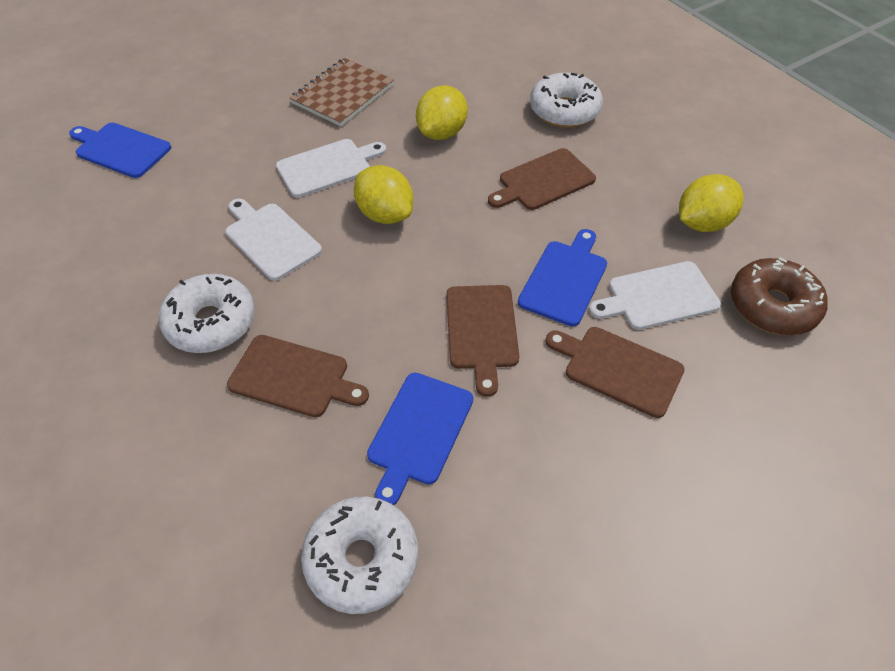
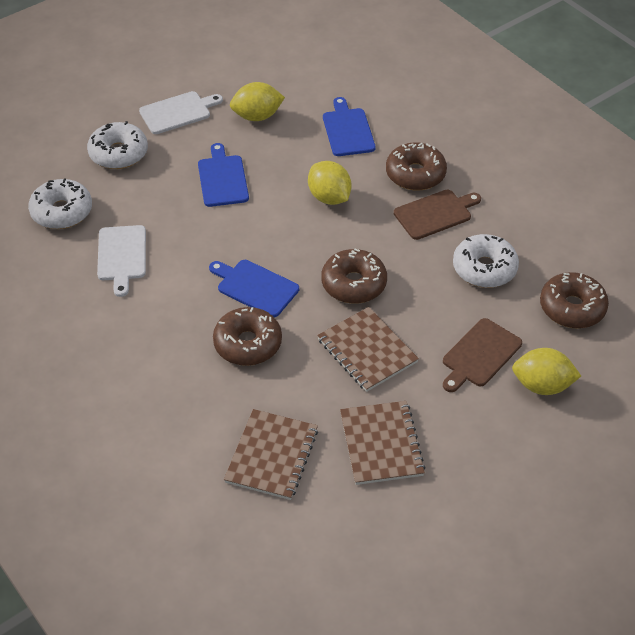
brown cutting board: [227,335,369,417] [446,285,519,397] [488,148,596,210] [545,327,685,418] = 4 -> [394,190,481,240] [443,318,522,392] = 2
brown donut: [731,258,828,335] = 1 -> [213,307,282,366] [321,248,387,304] [386,142,447,191] [540,272,609,329] = 4
brown notebook: [290,58,394,126] = 1 -> [224,409,318,500] [317,307,419,392] [340,401,426,485] = 3
white cutting board: [225,199,322,281] [276,139,387,198] [589,261,721,330] = 3 -> [97,225,146,297] [139,91,223,134] = 2

